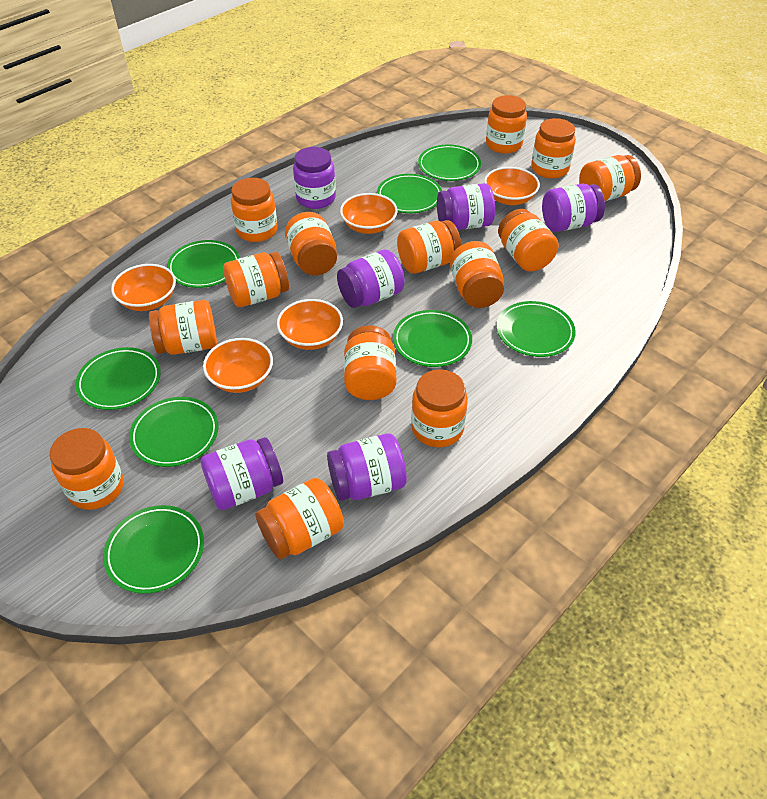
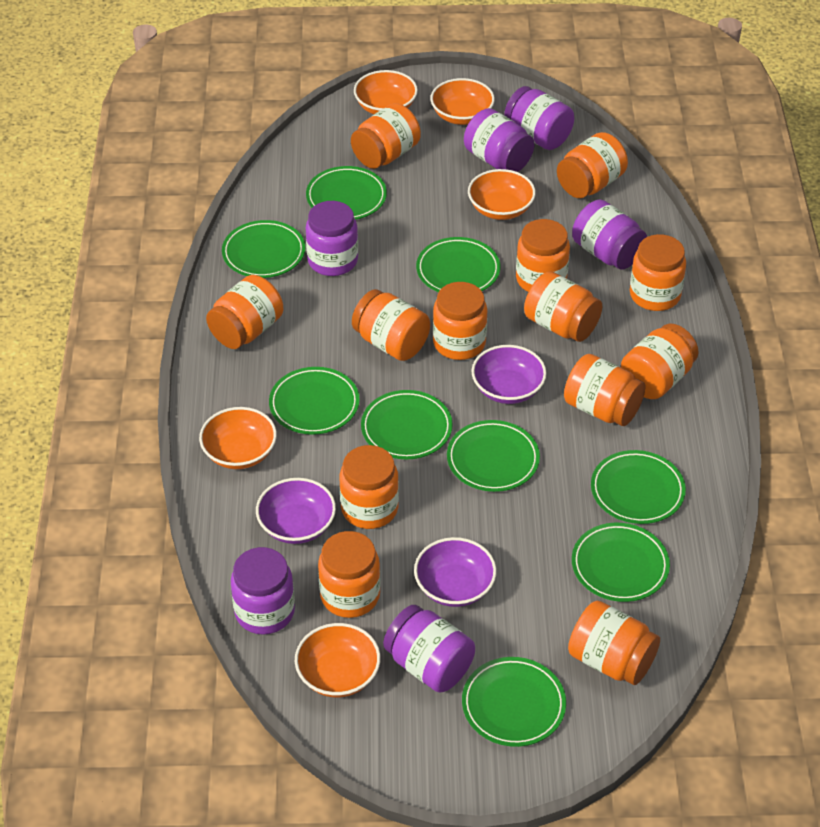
green plate: [75,347,161,410] [103,505,204,594] [129,397,219,467] [167,240,240,288] [377,174,442,213] [393,310,472,367] [418,144,481,181] [496,301,576,357] = 8 -> [222,220,305,278] [269,367,360,435] [306,166,387,220] [361,390,453,459] [416,237,501,292] [447,420,540,492] [462,657,566,747] [572,523,670,602] [591,450,686,524] = 9
orange jar: [49,428,124,510] [149,300,217,355] [223,252,289,307] [231,178,278,242] [256,478,344,560] [285,212,337,276] [344,325,397,400] [397,220,461,274] [411,369,468,447] [450,241,504,308] [486,95,527,154] [498,209,559,272] [531,118,576,178] [579,155,641,201] = 14 -> [206,275,284,349] [318,531,381,618] [340,445,399,529] [351,103,421,169] [352,289,430,361] [433,282,487,360] [516,219,570,292] [524,271,602,342] [557,132,628,198] [564,354,645,426] [568,601,660,685] [621,324,699,399] [630,234,686,311] = 13
purple bowl: none = 0 -> [256,478,336,544] [414,537,497,607] [471,345,547,404] = 3

